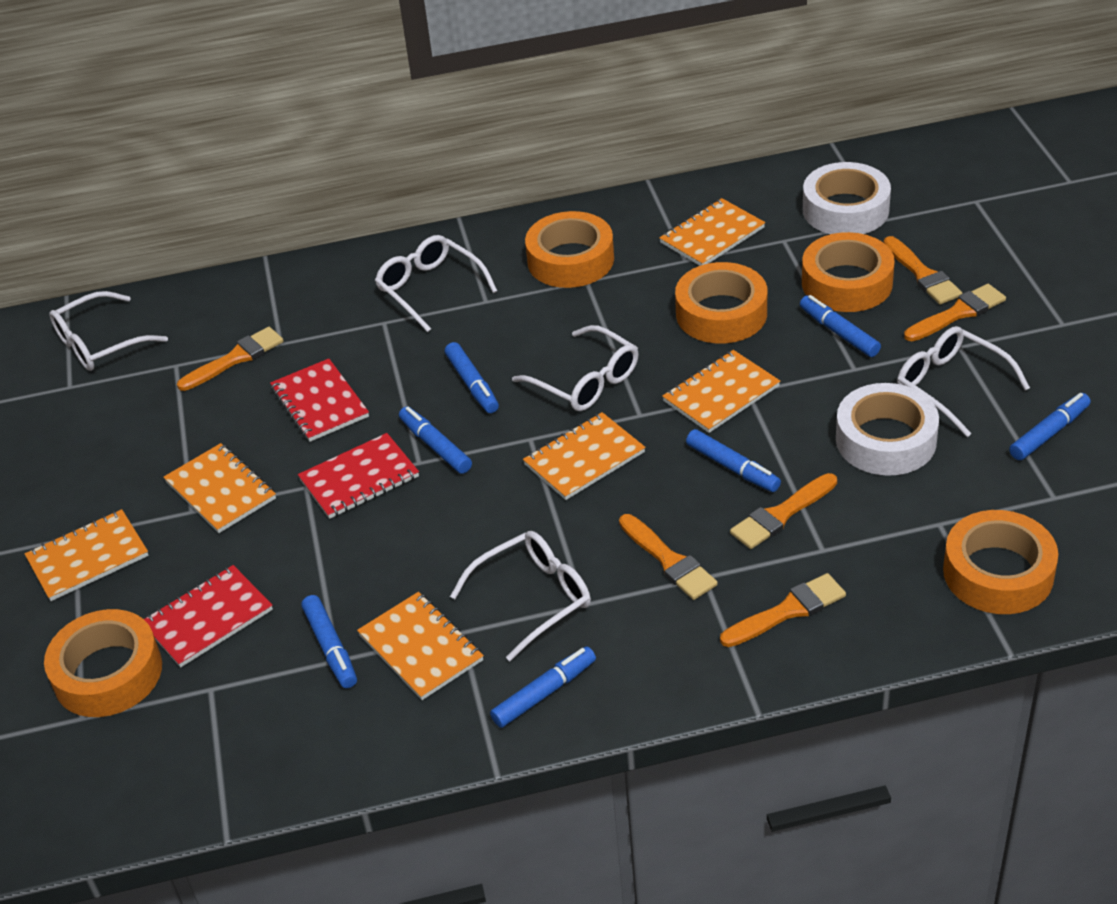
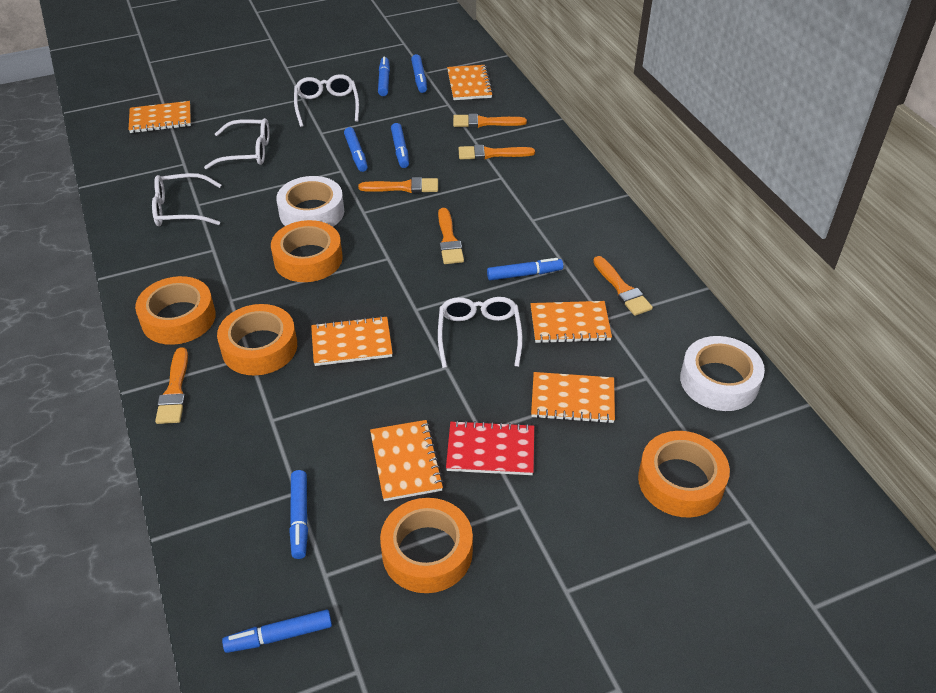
red notebook: [144,565,273,668] [270,359,369,442] [298,433,419,519] = 3 -> [446,420,534,475] = 1
white glasses: [49,291,168,371] [375,235,497,332] [450,531,591,661] [512,325,638,411] [897,326,1030,437] = 5 -> [152,173,221,226] [204,118,270,170] [294,74,359,127] [438,297,523,368] = 4

